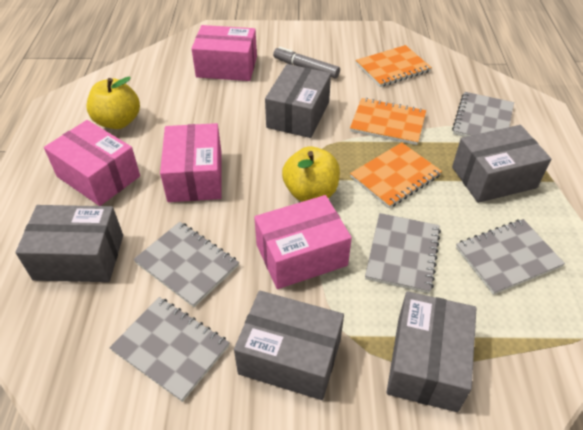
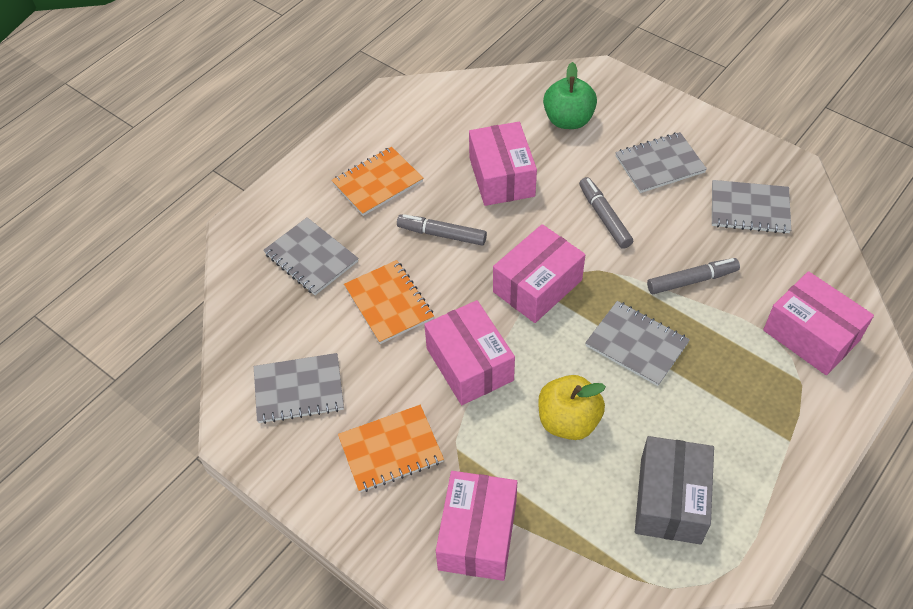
green apple: none = 0 -> [543,62,597,129] = 1
grey box: [15,205,123,282] [234,291,344,400] [265,64,331,138] [386,291,476,412] [452,125,551,203] = 5 -> [635,436,714,544] = 1
grey marker: [273,47,340,79] = 1 -> [397,214,487,246] [579,177,633,249] [647,258,740,294] = 3
pink box: [44,120,140,206] [160,123,222,202] [191,25,257,81] [254,195,352,289] = 4 -> [424,300,515,405] [436,471,517,581] [469,122,537,206] [493,224,585,323] [763,271,874,375] = 5
yellow apple: [87,77,140,129] [282,146,340,202] = 2 -> [538,375,606,440] = 1

